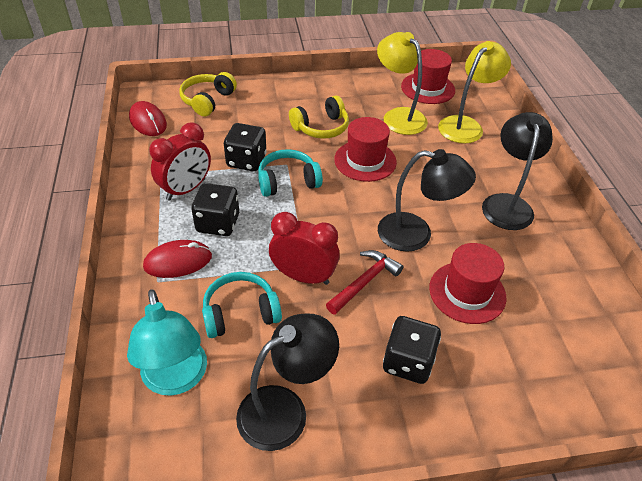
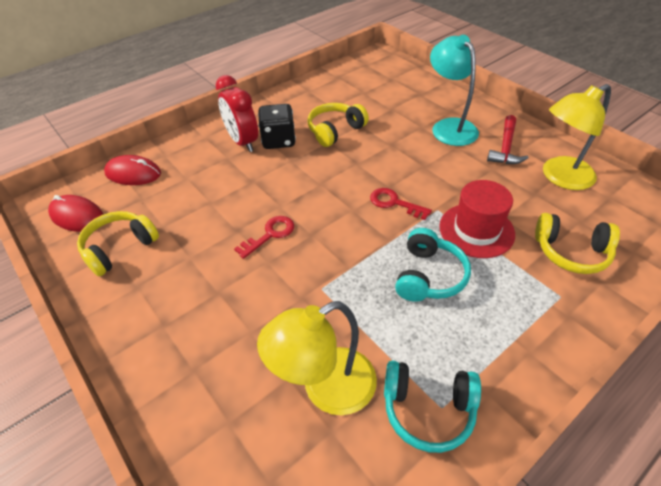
black dice: [191,183,239,236] [224,123,267,171] [383,316,441,384] = 3 -> [258,104,296,149] = 1
black lamp: [236,314,339,451] [378,149,476,252] [482,112,553,230] = 3 -> none = 0
red clock: [149,122,211,201] [269,212,340,285] = 2 -> [216,75,258,152] = 1
red hat: [334,117,397,182] [401,49,455,104] [429,243,507,324] = 3 -> [439,180,515,258] = 1
red key: none = 0 -> [234,216,294,259] [370,188,432,220] = 2
yellow headphones: [179,72,237,117] [289,96,349,139] = 2 -> [77,211,159,276] [307,103,369,147] [535,213,620,274] = 3

